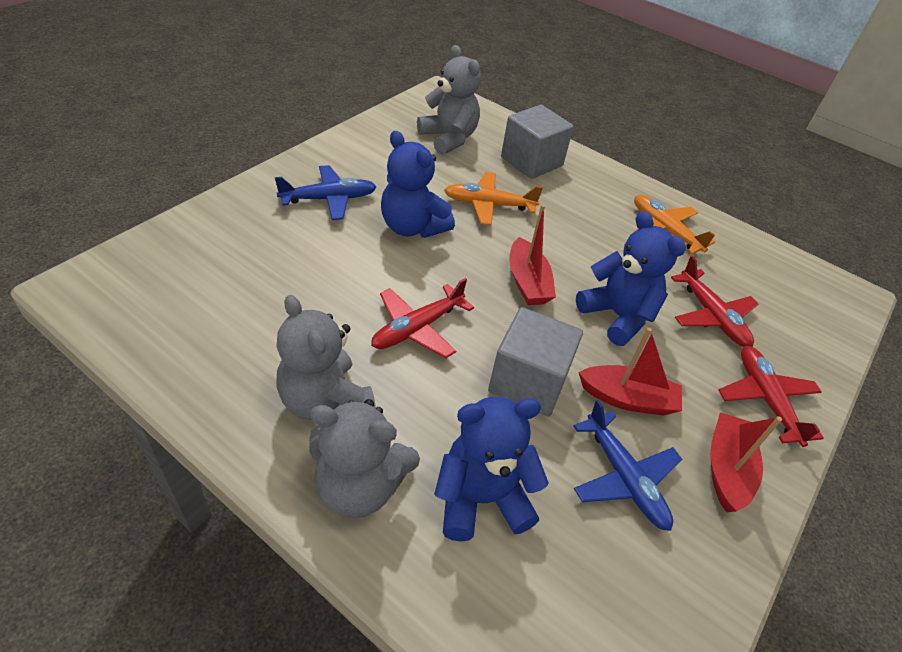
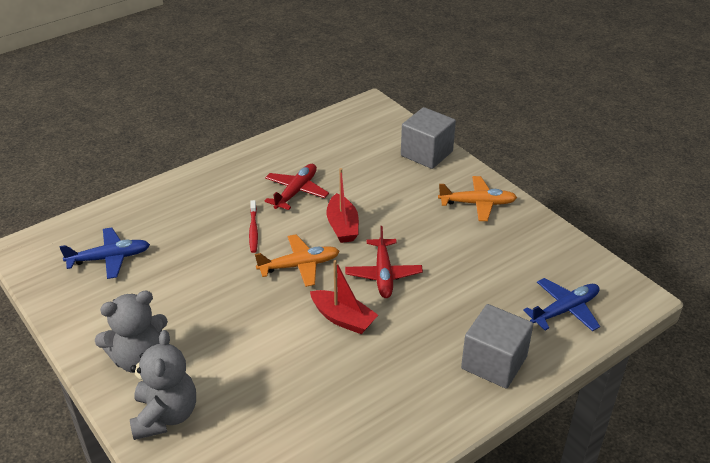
blue teddy bear: [381,131,455,238] [434,397,549,542] [576,211,686,346] = 3 -> none = 0
grey teddy bear: [276,295,376,420] [309,399,420,518] [417,45,481,155] = 3 -> [95,291,168,373] [130,330,196,440] = 2
red boat: [509,204,556,305] [578,328,682,416] [710,413,782,512] = 3 -> [310,260,378,334] [326,168,359,243] = 2
red plane: [371,278,474,358] [671,256,758,347] [719,346,824,447] = 3 -> [264,164,329,210] [345,226,423,298] = 2
red toothbrush: none = 0 -> [249,200,258,253] = 1

